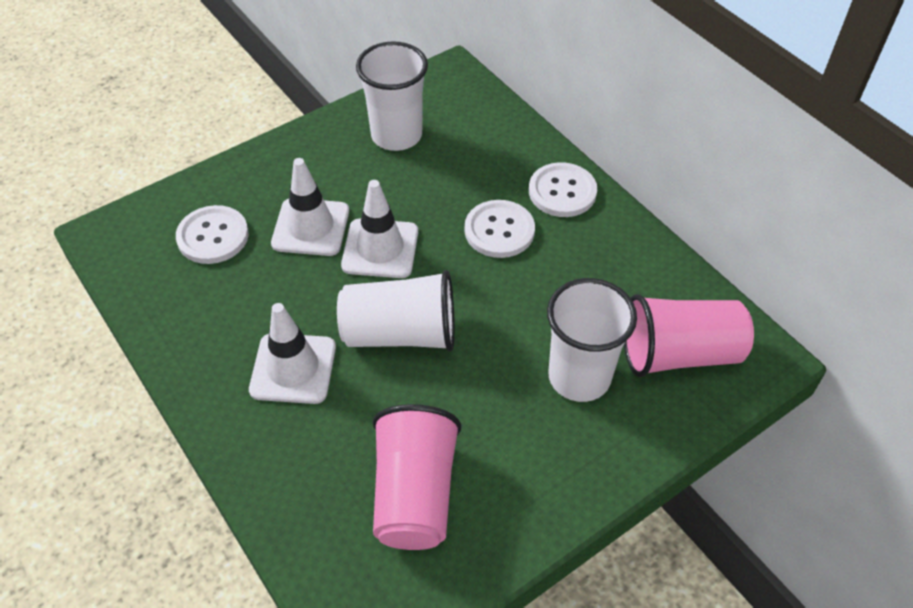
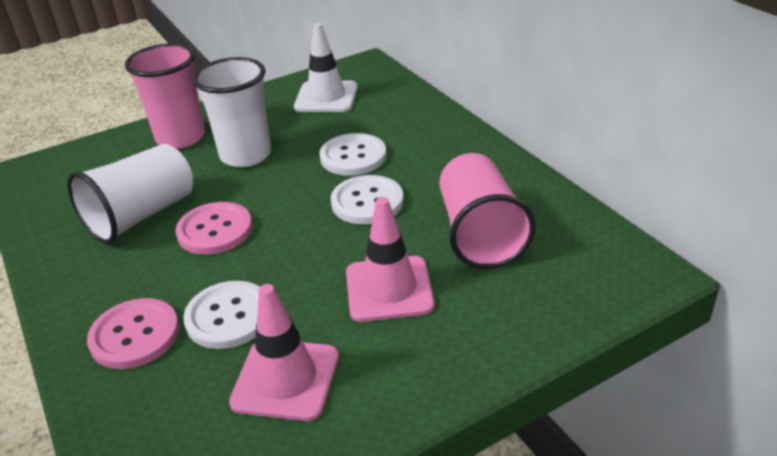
pink button: none = 0 -> [87,298,179,369] [175,202,252,255] = 2
pink traffic cone: none = 0 -> [229,284,339,421] [346,197,434,322] = 2
white cup: [337,270,455,351] [356,41,428,151] [547,278,637,402] = 3 -> [67,144,193,244] [193,57,271,167] = 2
white traffic cone: [249,303,336,404] [271,158,349,256] [341,180,418,278] = 3 -> [294,23,358,112] = 1

